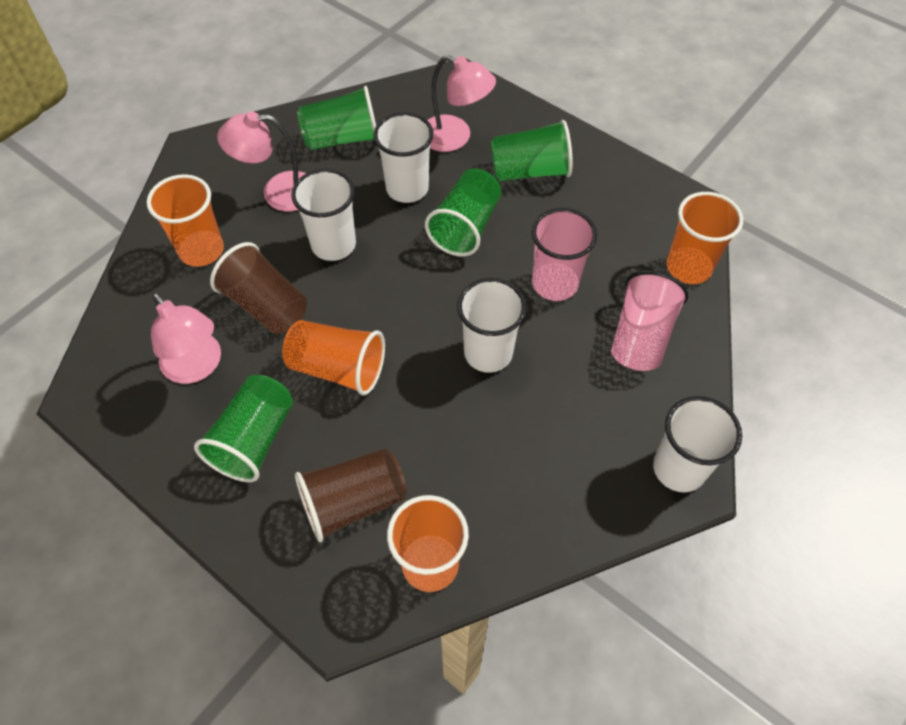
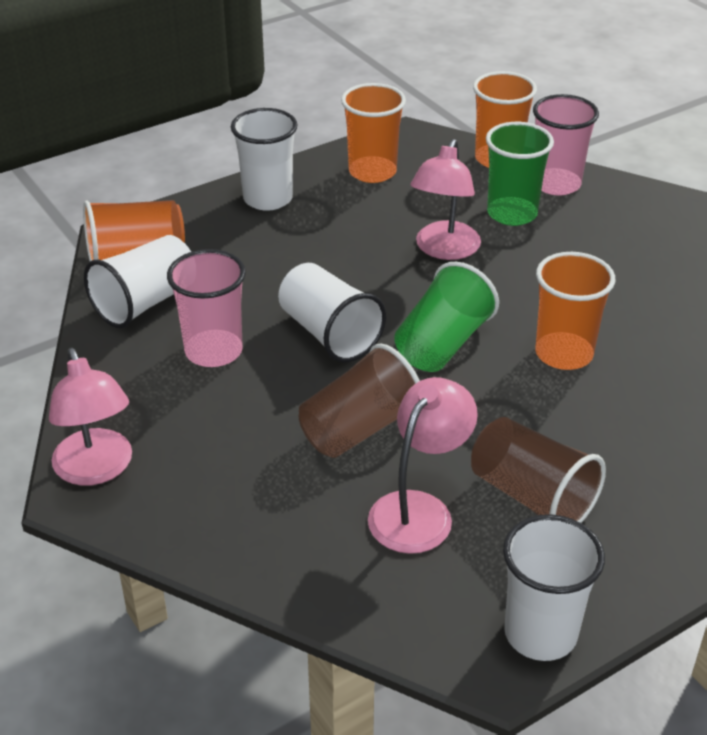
green cup: [194,375,293,482] [297,86,376,150] [425,168,502,257] [491,120,573,181] = 4 -> [394,262,499,372] [486,122,554,226] = 2

